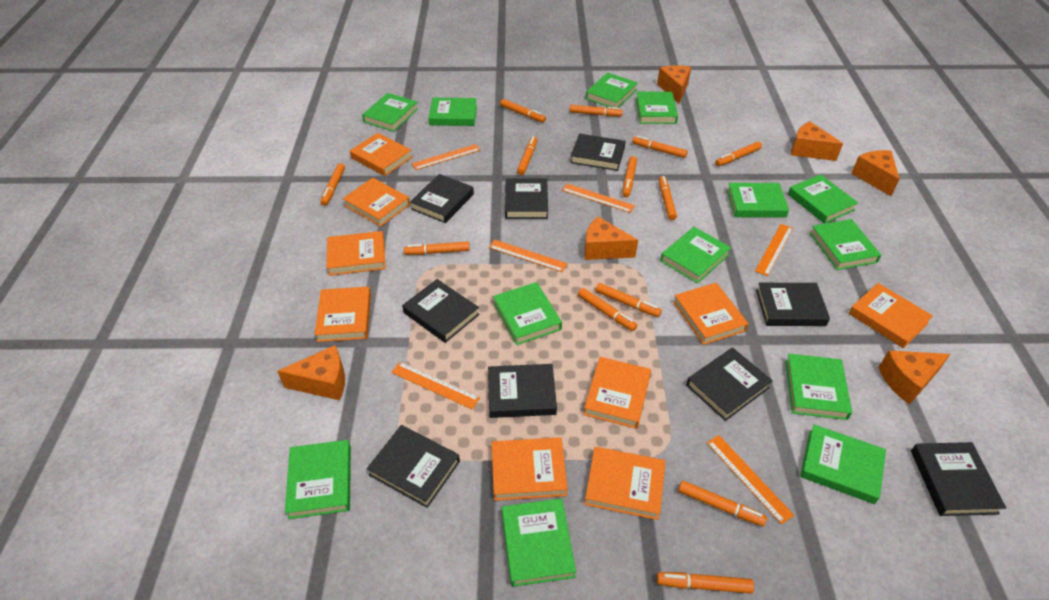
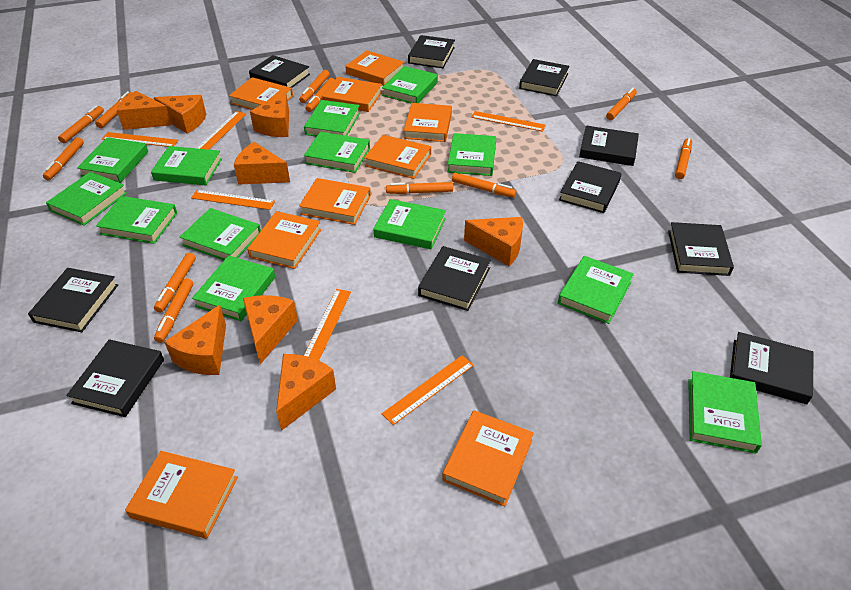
black book: [367,425,460,508] [402,279,479,343] [410,174,474,223] [488,364,557,418] [505,178,548,219] [570,133,625,171] [686,347,773,421] [756,283,830,326] [911,442,1006,516] = 9 -> [28,268,118,332] [66,339,164,417] [249,55,310,88] [408,35,455,68] [418,246,491,311] [519,59,569,96] [559,161,621,213] [579,126,639,166] [668,222,734,276] [730,332,814,404] = 10
orange cheese: [277,345,345,400] [584,216,638,260] [657,65,691,103] [791,121,843,161] [851,150,900,196] [878,350,951,404] = 6 -> [117,91,172,130] [154,95,206,134] [164,305,226,375] [234,142,290,185] [243,295,298,364] [250,92,289,137] [276,354,336,431] [464,217,523,266] = 8
orange marker: [320,163,345,206] [404,241,470,255] [500,99,546,123] [517,136,537,175] [570,105,623,116] [578,288,638,331] [595,283,662,317] [623,156,637,197] [632,136,688,158] [657,572,754,594] [659,176,677,220] [678,481,767,526] [715,142,762,166] = 13 -> [43,137,84,180] [58,105,104,143] [95,91,132,128] [154,253,196,312] [154,278,193,343] [299,70,330,103] [306,78,335,112] [386,182,453,194] [452,173,516,198] [606,88,637,120] [675,138,692,179] = 11

